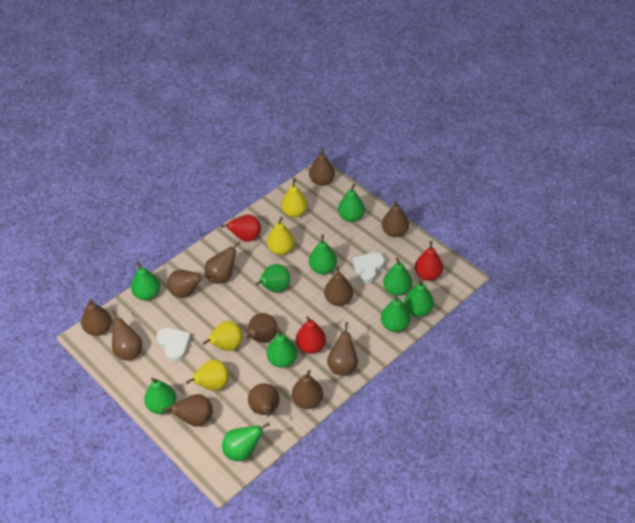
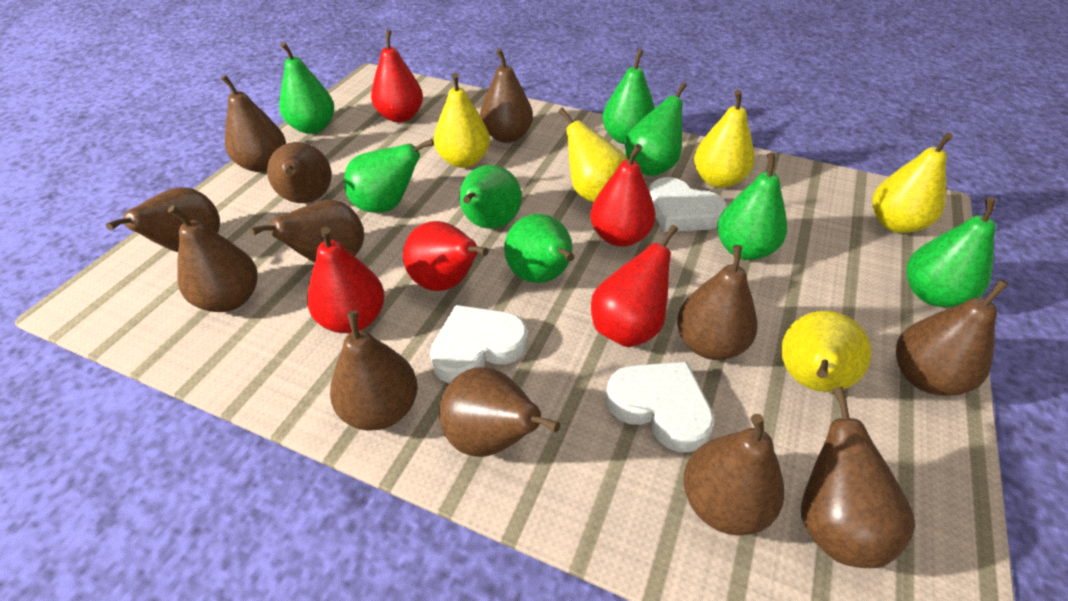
green pear: [131,261,160,300] [144,378,176,414] [222,422,270,461] [256,264,290,293] [267,328,297,368] [309,235,337,274] [338,184,365,222] [381,294,411,332] [383,257,412,296] [404,279,434,317] = 10 -> [279,42,334,134] [344,139,434,213] [459,165,522,229] [504,214,574,283] [602,49,655,144] [625,83,687,176] [717,153,787,260] [906,197,996,307] = 8
red pear: [220,214,261,242] [296,316,326,354] [415,241,443,281] = 3 -> [307,227,385,333] [371,30,423,123] [403,221,489,291] [590,144,656,247] [591,225,678,347] = 5
white heart: [156,327,191,362] [352,252,385,284] = 2 -> [430,305,528,384] [606,361,714,452] [649,177,727,232] = 3
yellow pear: [186,359,229,391] [203,321,243,351] [267,217,295,255] [281,179,308,218] = 4 -> [434,73,490,168] [558,108,628,202] [694,90,755,188] [781,311,871,392] [872,133,953,233] = 5

